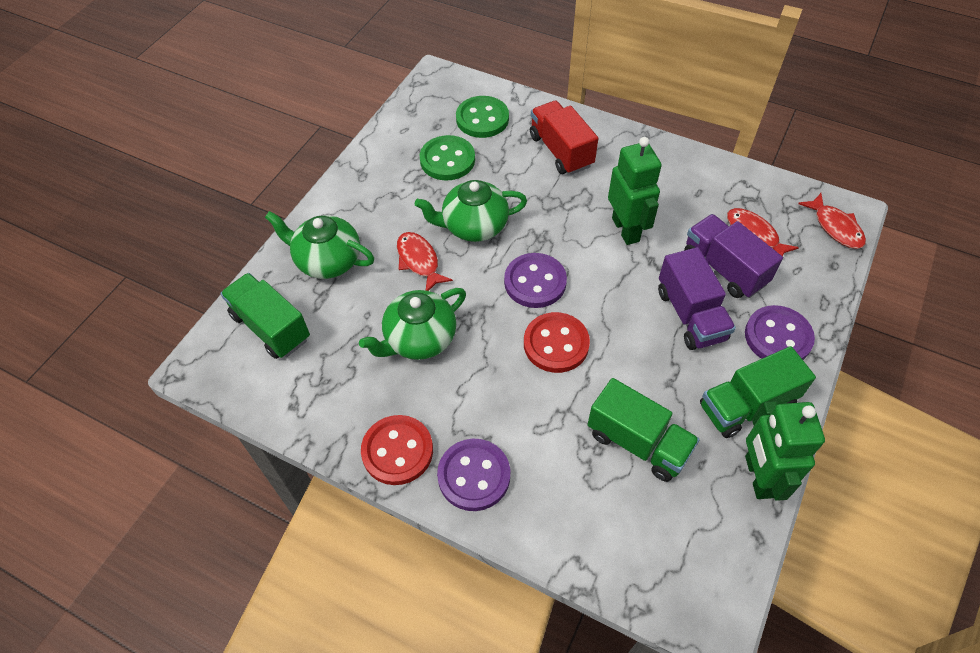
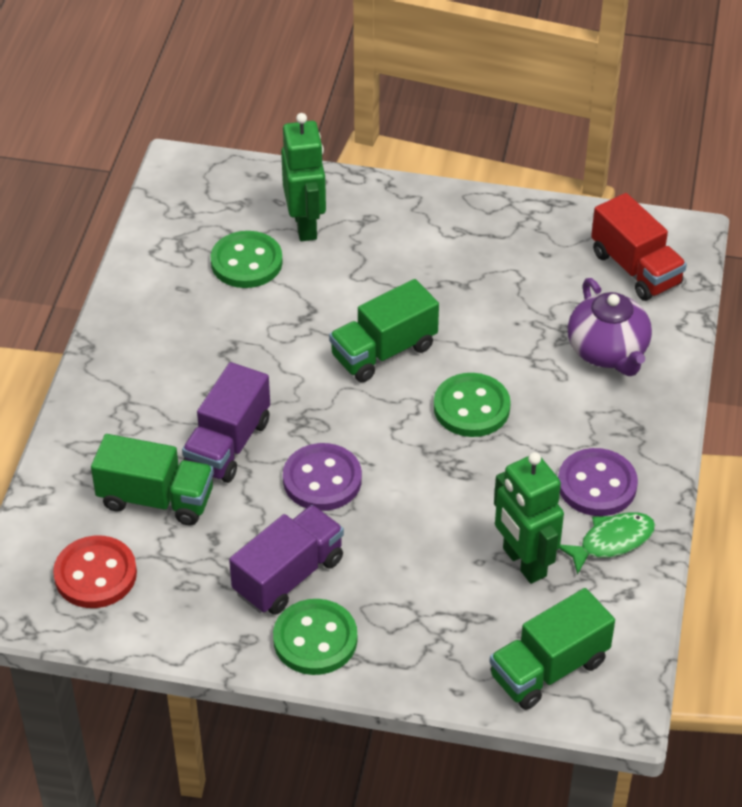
green button: [420,135,475,181] [456,96,509,138] = 2 -> [211,231,283,288] [273,599,357,675] [434,373,511,437] = 3
green fish: none = 0 -> [559,512,655,575] = 1
green teapot: [265,211,374,279] [359,288,466,360] [415,180,527,242] = 3 -> none = 0
purple button: [437,439,510,511] [504,253,567,308] [745,305,815,360] = 3 -> [283,443,362,511] [558,448,638,516] = 2
purple teapot: none = 0 -> [568,278,652,376] = 1
red button: [361,415,433,485] [524,312,590,373] = 2 -> [53,536,137,608] = 1
red fish: [397,232,453,291] [727,208,799,256] [798,193,866,249] = 3 -> none = 0

